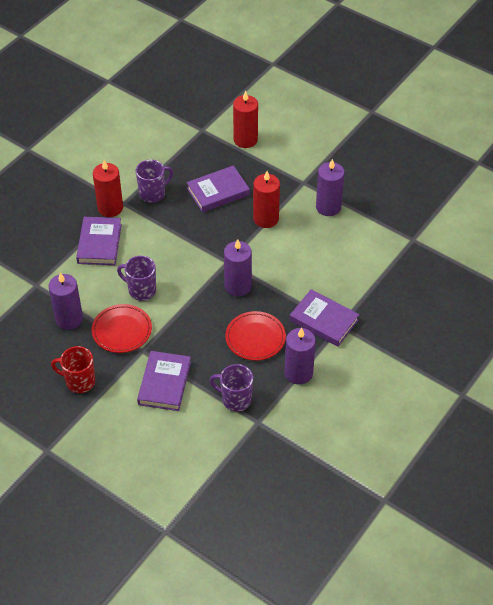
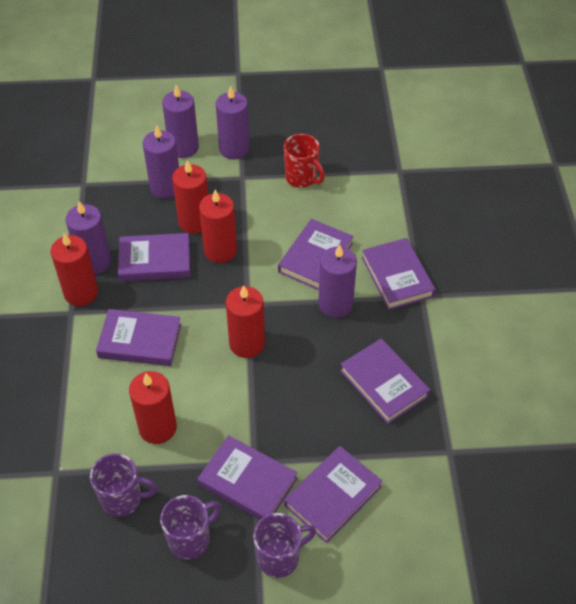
purple book: [76,217,122,265] [137,351,191,411] [187,165,250,212] [290,289,359,347] = 4 -> [96,309,181,366] [118,233,190,282] [197,435,297,520] [278,219,353,290] [284,446,383,543] [340,338,430,424] [362,238,436,310] = 7
purple candle: [48,273,83,330] [224,239,252,296] [285,328,316,385] [316,159,345,216] = 4 -> [66,201,111,274] [143,125,179,199] [162,85,199,158] [216,85,250,160] [318,244,357,318] = 5
red candle: [93,160,123,217] [233,91,258,148] [253,171,280,228] = 3 -> [51,233,98,306] [129,371,177,444] [172,160,208,234] [199,190,237,263] [226,285,265,358] = 5
red plate: [92,304,152,353] [225,311,286,361] = 2 -> none = 0

